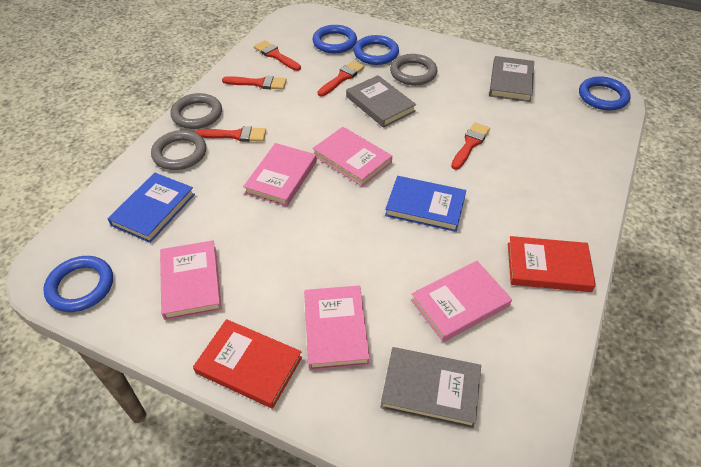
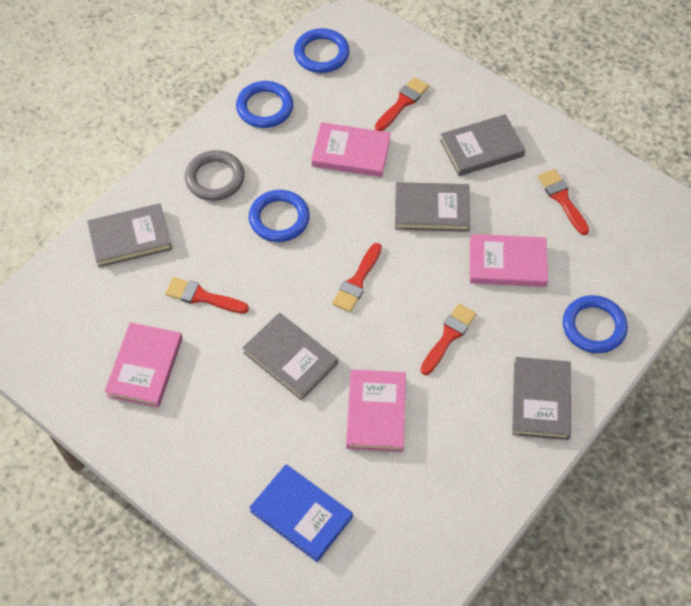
blue book: [108,173,195,243] [385,176,466,232] = 2 -> [249,464,353,562] = 1
grey book: [346,75,416,128] [380,347,481,428] [489,56,534,102] = 3 -> [87,203,172,268] [243,313,338,400] [395,182,470,232] [440,114,525,176] [512,357,571,440] = 5
grey ring: [151,130,206,170] [170,93,222,129] [390,54,437,85] = 3 -> [185,150,245,201] = 1
pink book: [160,241,222,320] [243,143,317,207] [304,285,370,370] [312,127,392,187] [411,261,512,342] = 5 -> [104,322,183,408] [311,122,391,177] [346,370,406,452] [470,234,548,287] = 4
red book: [193,319,302,409] [508,236,596,292] = 2 -> none = 0

